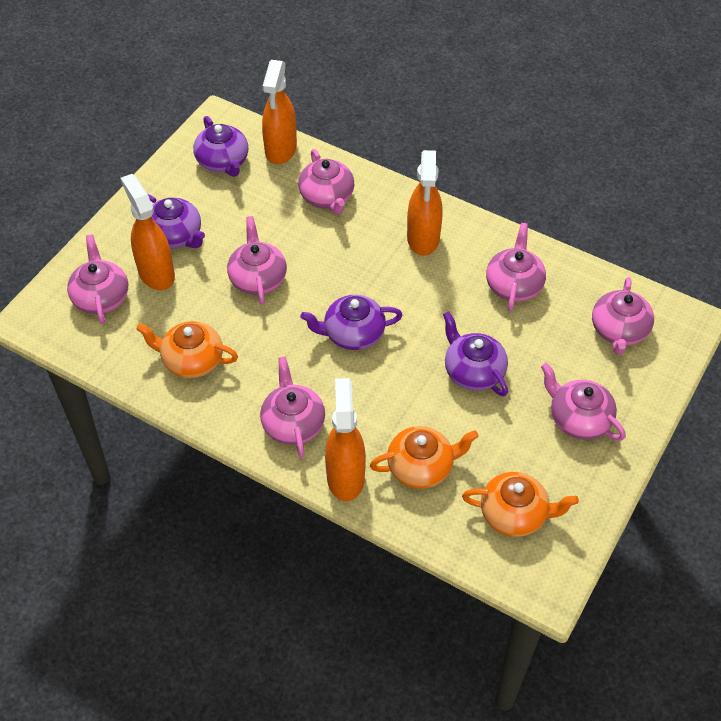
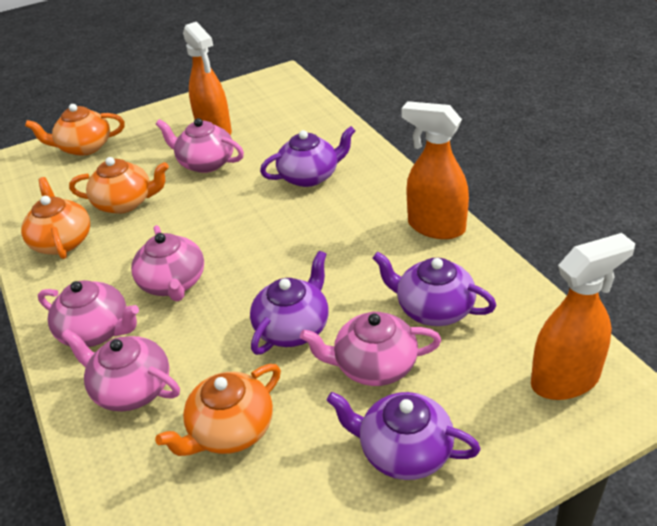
orange spray bottle: [121,174,175,290] [262,60,297,164] [325,378,366,501] [407,150,443,256] = 4 -> [183,22,232,135] [401,101,469,239] [531,233,635,400] = 3
orange teapot: [136,321,238,378] [370,426,479,489] [462,472,579,537] = 3 -> [21,177,90,259] [25,104,125,156] [69,157,169,214] [155,364,281,456] = 4
pink teapot: [67,235,128,324] [227,216,287,305] [260,357,325,457] [298,149,354,214] [486,223,546,311] [541,363,626,441] [592,277,654,355] = 7 -> [38,280,139,347] [61,329,180,412] [131,225,204,301] [156,118,244,173] [300,312,442,386] = 5

